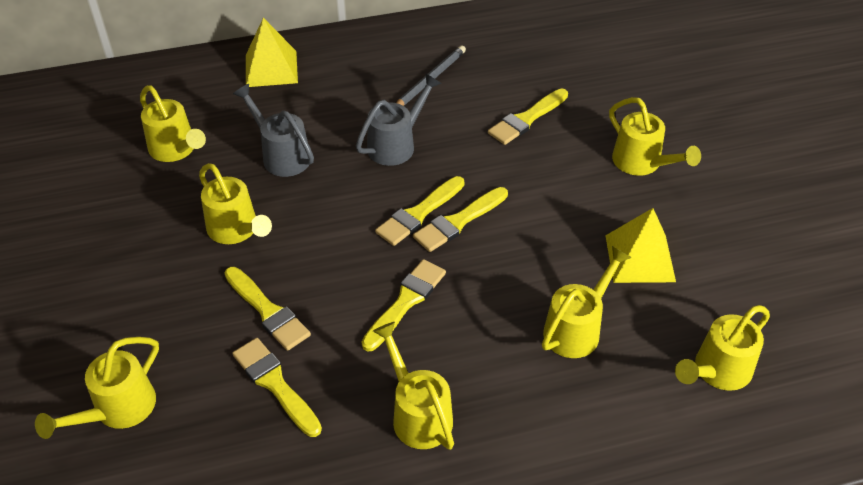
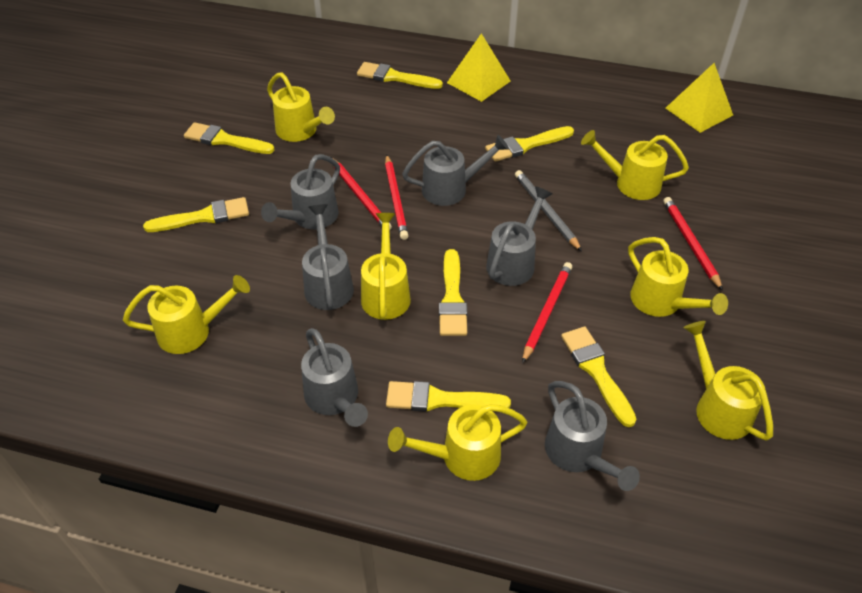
grey watering can: [233,84,314,177] [356,74,442,166] = 2 -> [261,154,340,229] [301,328,368,427] [302,204,354,310] [402,135,509,206] [486,186,553,286] [545,381,640,491] = 6
red pencil: none = 0 -> [332,158,392,230] [385,155,408,240] [522,262,572,363] [663,197,723,291] = 4
yellow brush: [225,267,311,351] [232,338,322,437] [362,259,446,352] [375,176,465,246] [413,187,508,252] [488,89,568,145] = 6 -> [143,197,249,232] [184,122,275,154] [357,62,443,89] [386,381,511,412] [439,249,467,336] [485,126,574,162] [561,326,636,427] = 7

